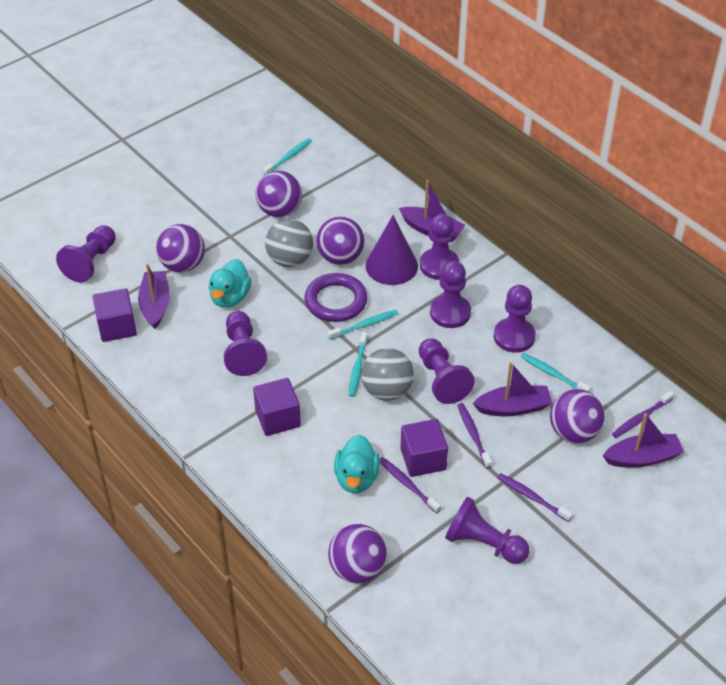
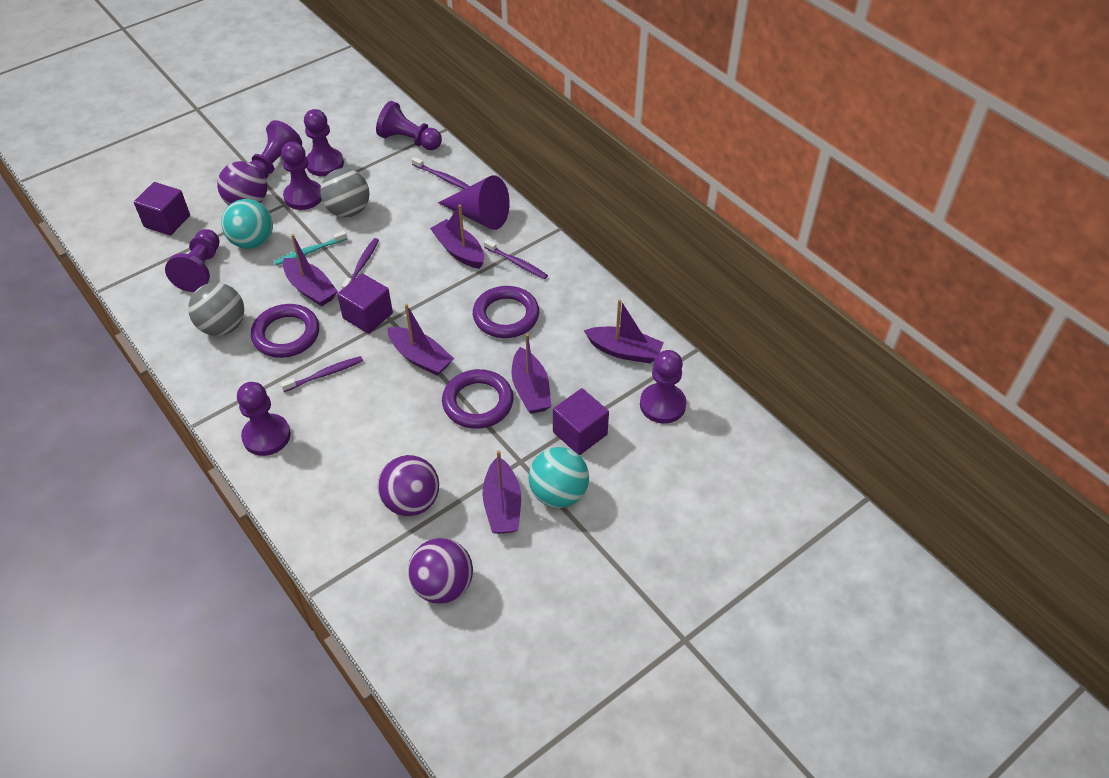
purple ball: [156,224,205,272] [255,171,302,217] [316,217,364,265] [328,524,387,583] [550,389,605,443] = 5 -> [217,161,267,205] [378,455,439,516] [408,538,473,604] = 3
purple boat: [138,264,170,329] [399,180,465,242] [473,362,552,417] [603,413,684,468] = 4 -> [283,234,338,306] [387,304,454,376] [430,205,484,269] [482,450,521,534] [512,333,551,414] [584,299,664,363] = 6
purple ring: [304,273,368,322] = 1 -> [251,304,319,358] [442,369,513,429] [473,286,539,338] = 3
turquoise ball: none = 0 -> [221,199,273,249] [528,447,589,508] = 2
turquoise duck: [209,259,252,308] [334,435,380,493] = 2 -> none = 0
turquoise toothbrush: [263,138,312,175] [328,310,398,340] [349,332,368,397] [521,353,591,392] = 4 -> [274,231,347,265] = 1

